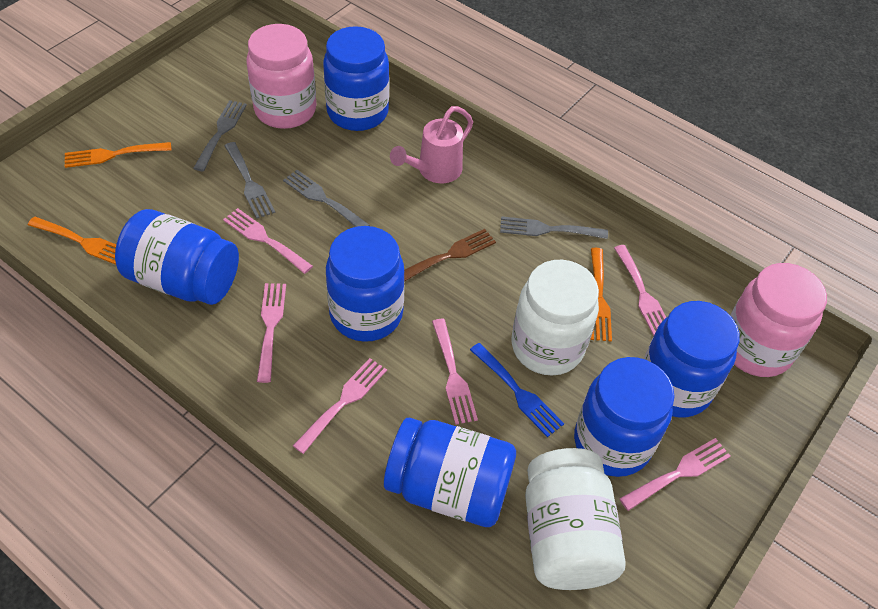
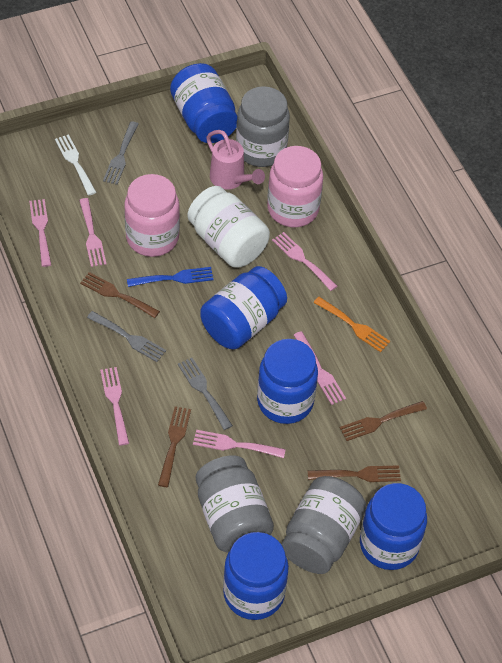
blue jar: [115,209,239,305] [323,26,389,131] [326,226,405,342] [384,417,516,527] [574,357,675,477] [644,301,740,417] = 6 -> [170,63,237,143] [200,266,287,350] [223,532,289,620] [257,339,318,424] [360,483,427,570] = 5
brown fork: [404,229,496,281] = 1 -> [80,272,160,318] [158,406,191,487] [308,465,401,482] [340,401,427,441] = 4
grey fork: [193,100,247,171] [225,142,275,218] [283,170,370,227] [500,216,608,239] = 4 -> [87,311,166,362] [103,121,138,185] [178,358,233,430] = 3
grey jar: none = 0 -> [196,455,274,553] [236,86,290,167] [282,476,366,574] = 3
orange fork: [28,217,116,265] [65,142,172,168] [590,248,612,342] = 3 -> [313,297,390,352] = 1
white fork: none = 0 -> [55,134,96,196] = 1
white jar: [512,260,599,375] [525,448,625,590] = 2 -> [187,186,270,268] = 1

